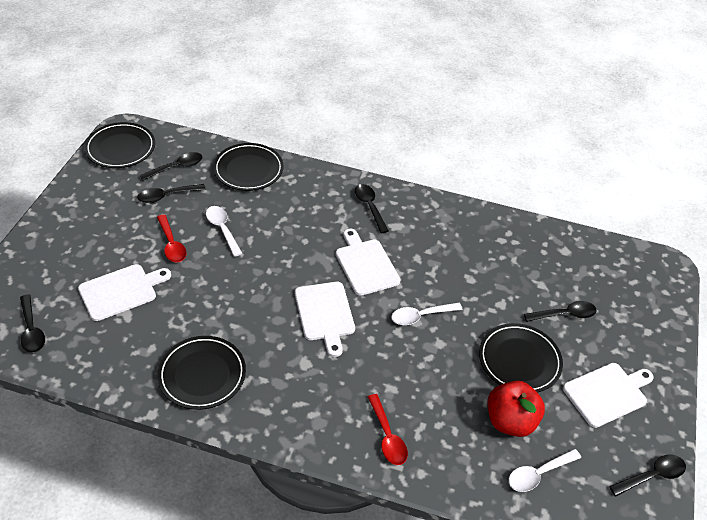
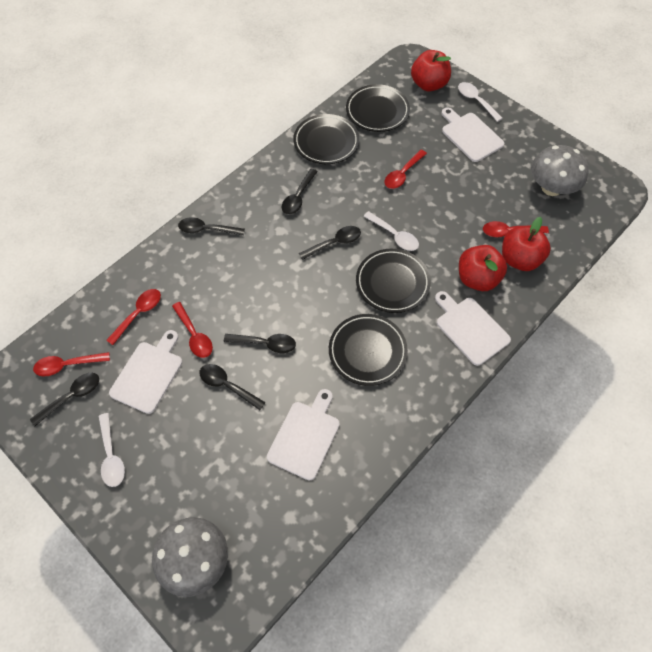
grey mushroom: none = 0 -> [152,517,228,597] [531,145,589,196] = 2
red apple: [488,381,545,437] = 1 -> [411,50,451,91] [459,245,507,291] [502,217,551,271] = 3
red spoon: [157,214,187,262] [368,394,408,465] = 2 -> [33,352,110,376] [106,289,161,345] [172,302,213,358] [384,150,427,189] [483,221,549,237] = 5

